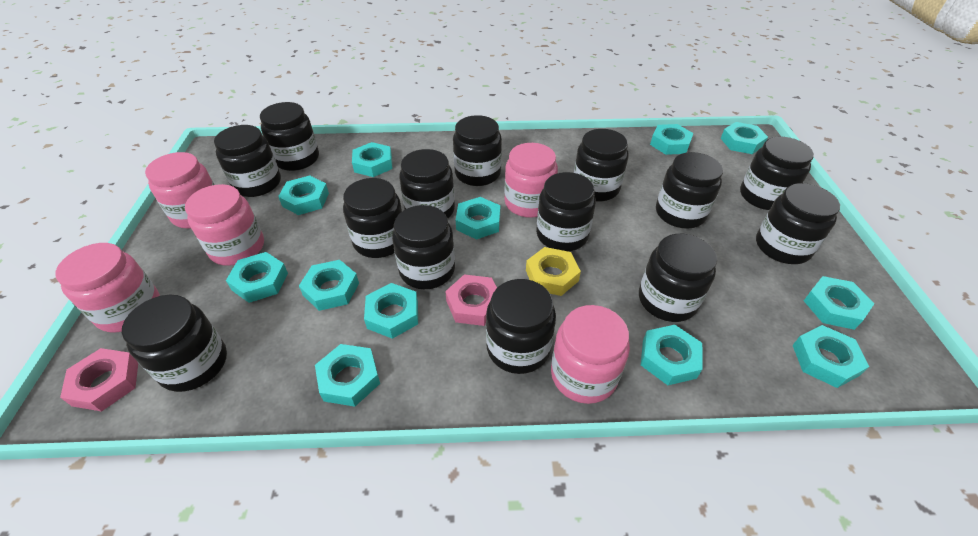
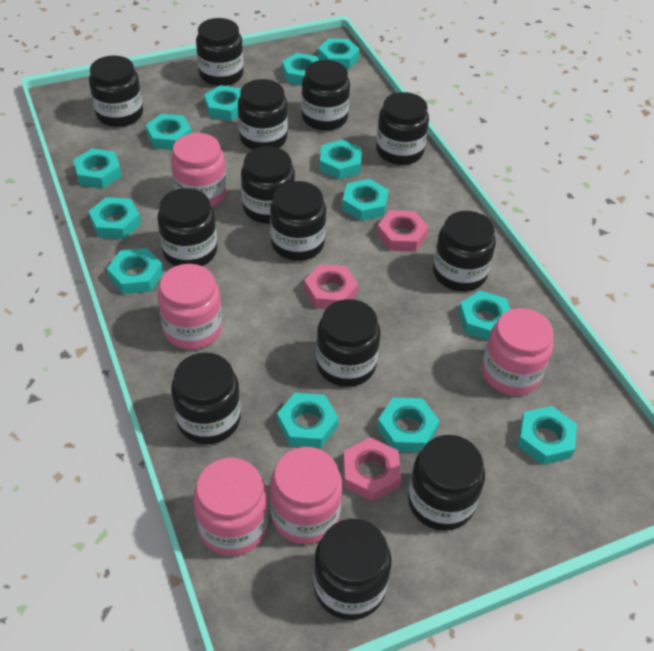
black jar: [122,295,227,392] [214,125,281,197] [260,102,319,171] [343,178,402,258] [392,205,455,289] [399,149,455,218] [453,115,502,186] [486,279,556,374] [536,172,596,251] [574,129,628,201] [639,234,717,322] [656,152,723,229] [740,137,814,210] [756,183,840,264] = 14 -> [89,56,143,127] [157,188,217,266] [171,353,241,444] [196,18,244,86] [238,79,288,150] [241,146,295,224] [270,181,326,261] [301,60,350,131] [313,519,392,620] [316,299,380,387] [376,92,429,165] [408,435,485,531] [433,211,496,292] = 13
pink nut: [60,348,138,412] [445,275,497,326] = 2 -> [304,264,358,309] [343,437,401,502] [377,210,429,252] = 3
turquoise nut: [226,252,288,303] [278,176,329,215] [299,260,359,311] [315,344,380,407] [352,142,392,177] [364,283,418,339] [456,197,500,240] [641,325,702,385] [650,124,694,155] [721,122,768,154] [792,325,869,388] [804,276,874,330] = 12 -> [73,148,122,188] [88,197,141,239] [107,248,163,294] [146,114,192,150] [204,85,241,121] [277,393,339,448] [282,53,319,85] [318,38,360,69] [320,139,362,180] [342,179,389,221] [377,398,440,452] [458,291,511,340] [517,406,577,465] = 13
yellow nut: [526,247,581,296] = 1 -> none = 0

